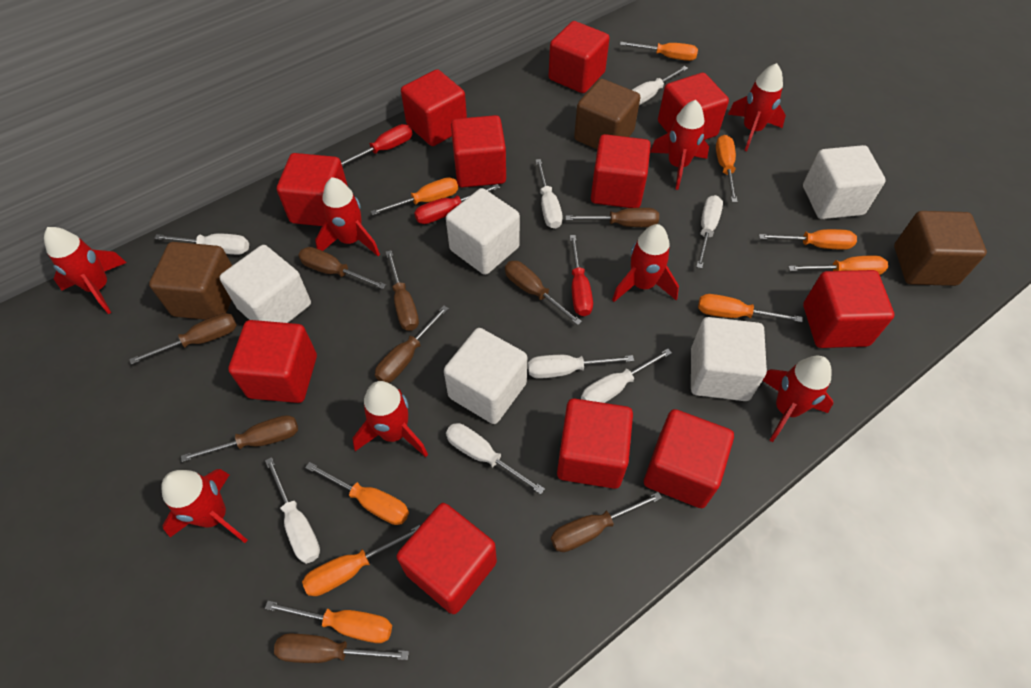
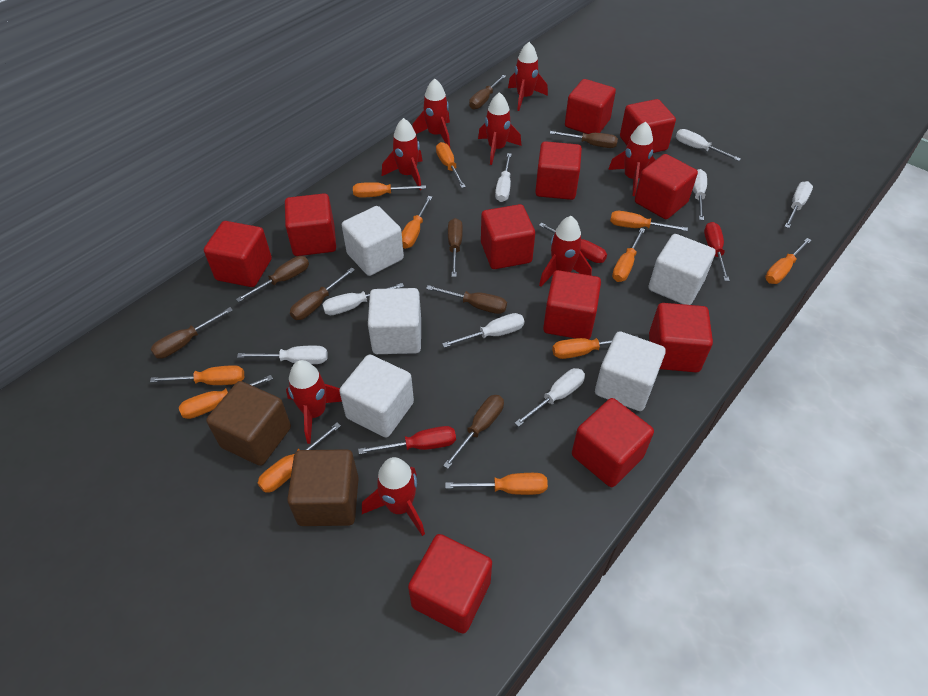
brown cube: [149,242,232,320] [574,79,641,149] [894,211,987,286] = 3 -> [206,381,291,466] [287,449,359,526] = 2
brown screwdriver: [129,313,237,365] [181,415,298,462] [274,634,409,663] [298,247,386,289] [375,306,449,383] [386,250,419,331] [505,261,582,325] [551,492,662,552] [565,208,659,227] = 9 -> [150,307,233,359] [236,256,309,302] [290,267,355,320] [426,285,507,314] [443,395,504,469] [448,218,463,277] [469,75,506,110] [550,131,618,148] = 8
orange screwdriver: [265,601,392,643] [302,525,420,596] [305,462,409,525] [371,177,458,215] [620,42,698,61] [698,294,802,322] [716,135,738,202] [759,229,857,250] [788,255,888,275] = 9 -> [150,365,244,385] [179,375,273,419] [258,422,341,493] [353,182,426,198] [402,196,432,249] [436,142,466,188] [445,473,548,495] [552,336,638,359] [610,211,688,231] [612,228,645,282] [765,238,811,284] = 11

